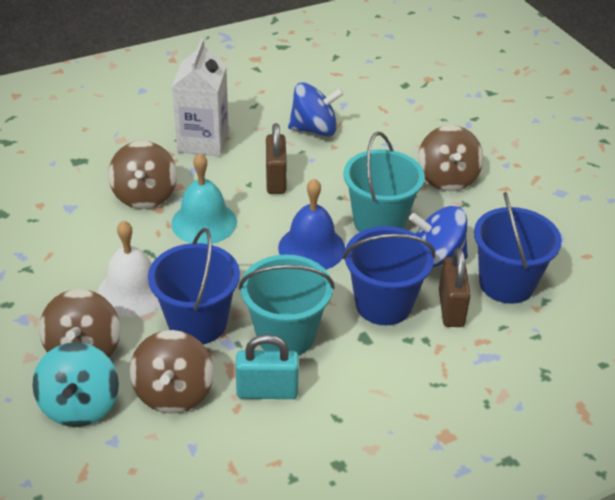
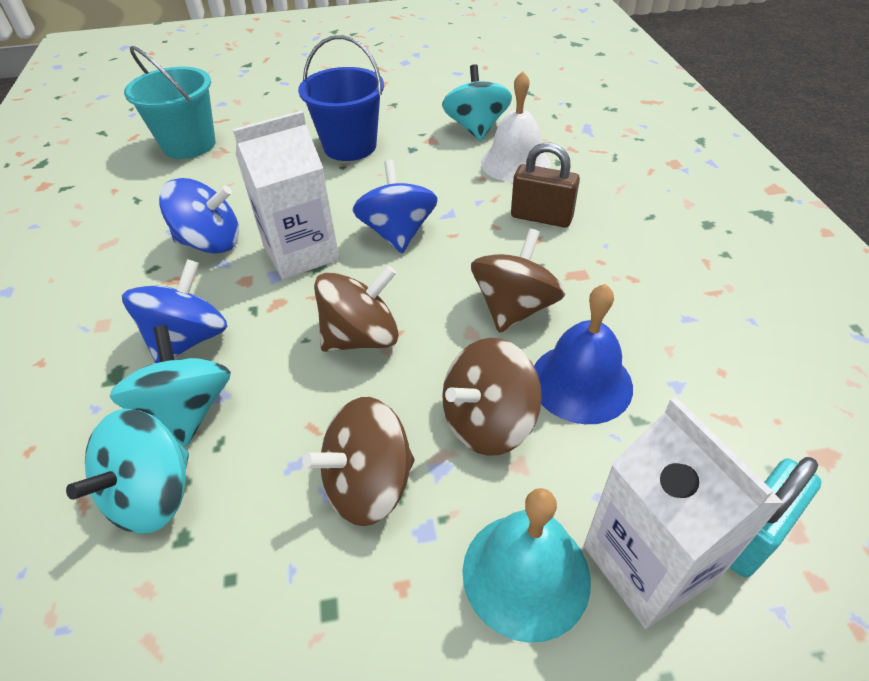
blue bucket: [148,228,240,344] [343,226,435,325] [474,192,562,304] = 3 -> [298,35,384,161] = 1
blue spinning top: [288,82,344,137] [409,206,468,268] = 2 -> [122,259,227,363] [159,178,239,254] [352,160,438,253] = 3
brown padlock: [266,123,287,194] [439,248,471,327] = 2 -> [511,143,580,228] = 1
turquoise bucket: [239,255,335,356] [343,132,425,232] = 2 -> [124,45,216,159] = 1
turquoise spinning top: [32,342,119,427] = 1 -> [66,409,189,534] [110,325,231,447] [442,64,512,141] = 3
white carton: [172,39,229,156] = 1 -> [233,111,340,280] [584,397,784,629] = 2

